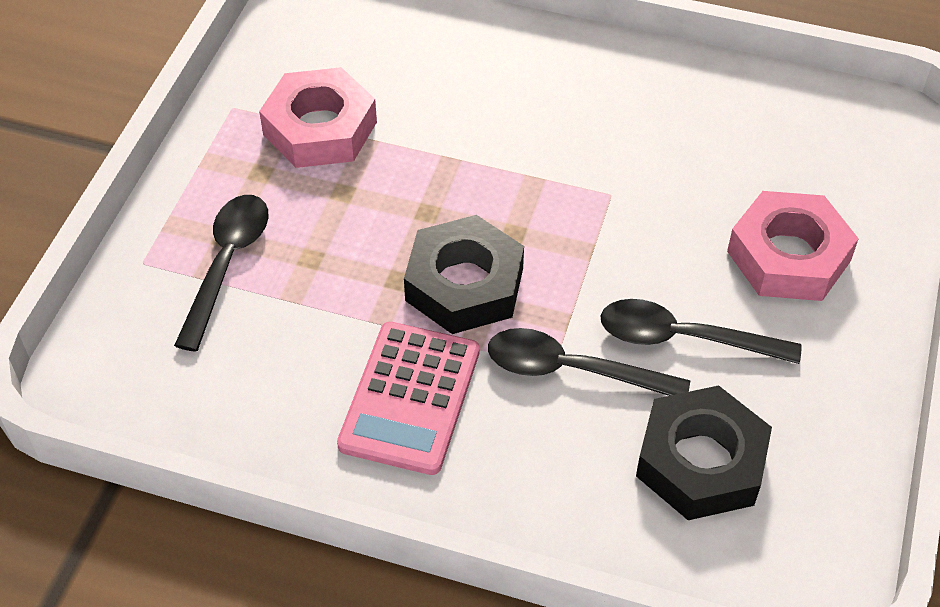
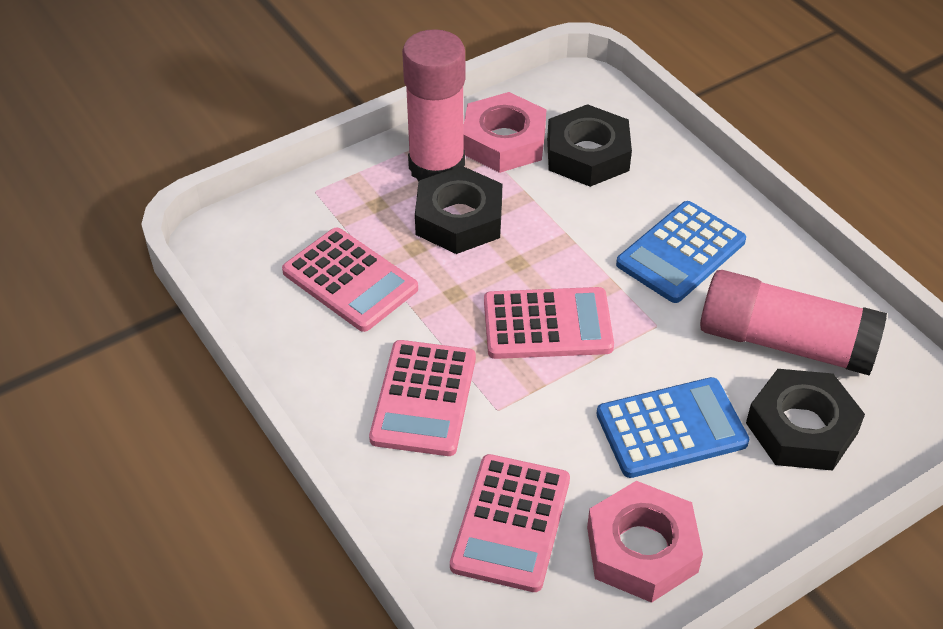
black nut: [404,215,524,334] [636,385,772,520] = 2 -> [415,166,502,254] [547,104,632,187] [746,369,865,471] = 3
black spoon: [174,195,268,352] [488,328,690,396] [600,299,802,364] = 3 -> none = 0
blue calculator: none = 0 -> [596,377,749,478] [616,201,746,303] = 2
pink calculator: [337,322,480,475] = 1 -> [282,228,418,332] [369,340,476,456] [450,454,570,592] [484,287,614,359] = 4
pink glue stick: none = 0 -> [402,29,465,182] [700,270,887,376] = 2

